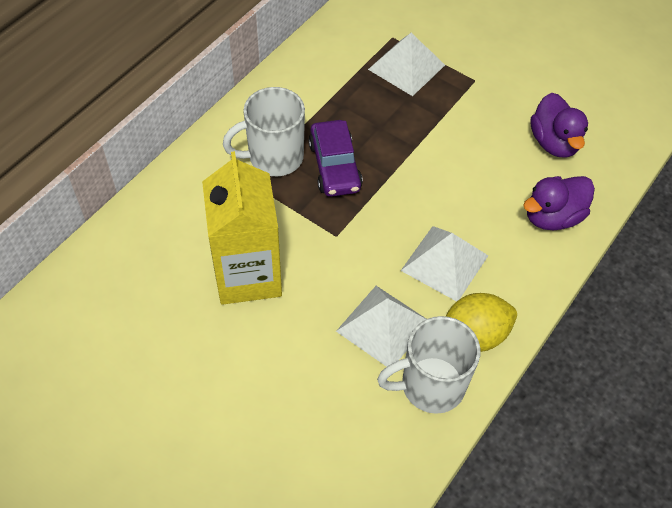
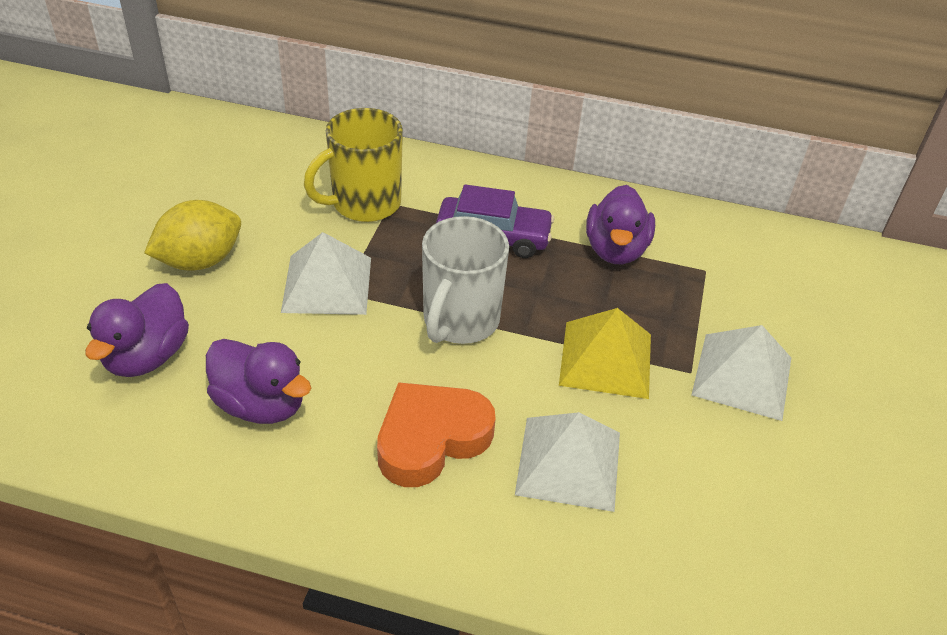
orange heart: none = 0 -> [377,382,496,487] = 1
purple duck: [523,176,595,231] [531,93,588,158] = 2 -> [85,283,189,377] [206,339,311,424] [586,185,655,264] = 3
white mug: [223,87,305,176] [377,316,480,414] = 2 -> [422,216,509,344] = 1
yellow carton: [202,151,282,305] = 1 -> none = 0
yellow mug: none = 0 -> [304,108,403,222] = 1
yellow pyramid: none = 0 -> [559,308,651,399] = 1

